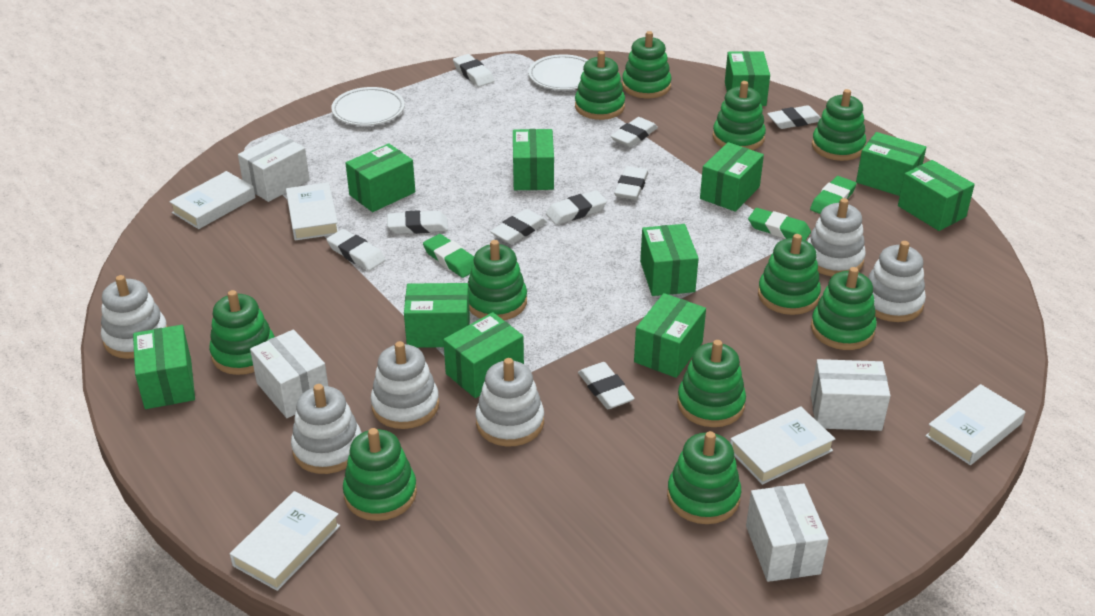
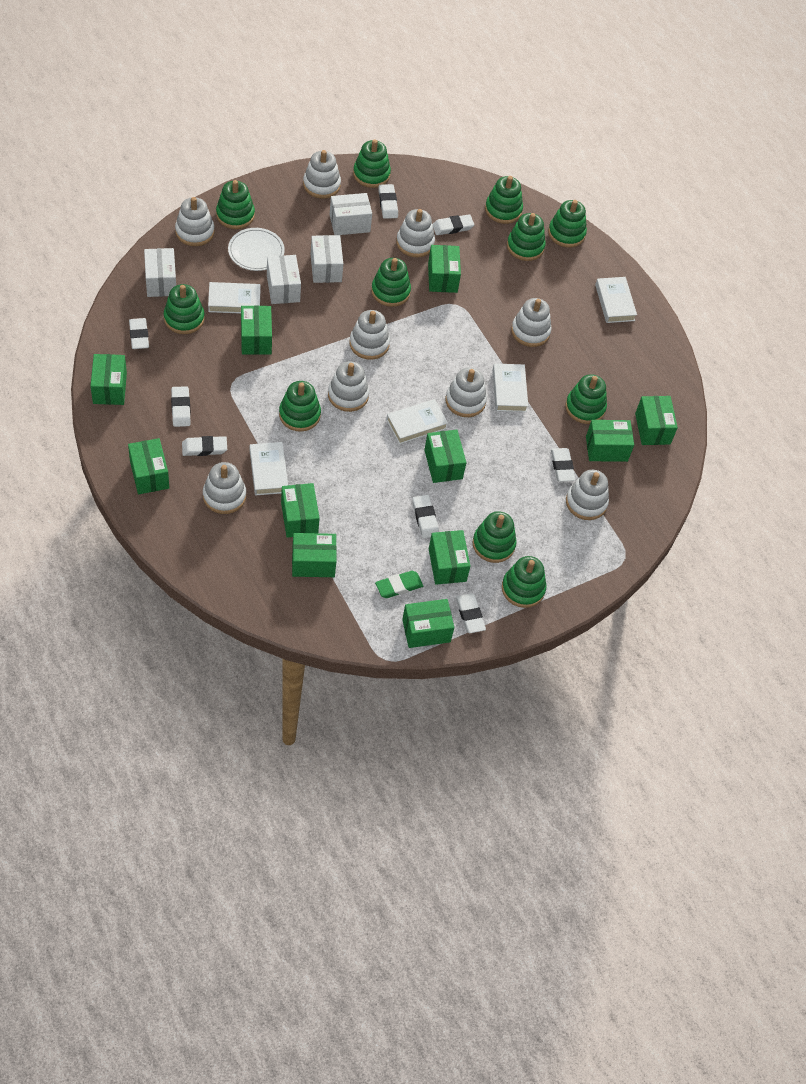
green eraser: [423,234,474,278] [748,208,811,241] [810,176,857,214] = 3 -> [375,571,423,598] = 1
white eraser: [327,229,385,271] [387,210,448,234] [453,54,494,87] [490,209,547,244] [546,190,607,225] [578,362,635,409] [611,117,658,147] [614,166,648,200] [767,105,821,129] = 9 -> [129,318,149,349] [171,386,191,427] [182,436,227,456] [379,184,398,219] [412,495,439,538] [433,214,474,235] [456,593,486,633] [551,448,575,482] = 8
white plate: [331,87,405,126] [528,54,588,90] = 2 -> [228,228,285,271] = 1
white stacking toy: [101,275,168,359] [291,384,362,474] [371,341,439,429] [475,358,544,446] [807,198,866,276] [868,241,926,322] = 6 -> [175,197,215,246] [203,462,246,514] [303,150,341,199] [328,361,369,412] [350,310,390,360] [396,209,435,257] [445,367,487,417] [511,298,551,347] [566,470,609,520] = 9

